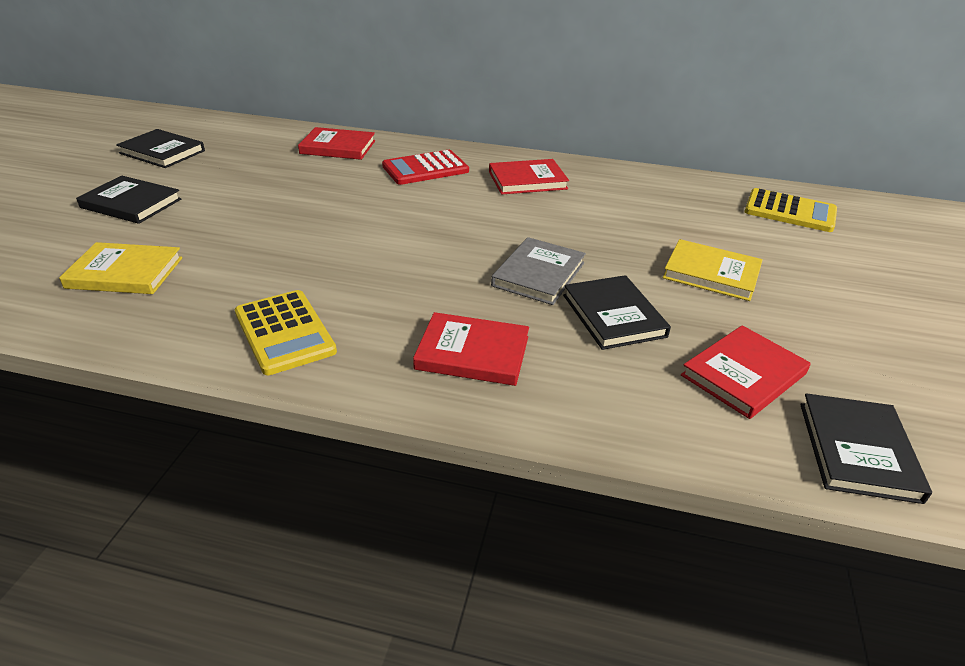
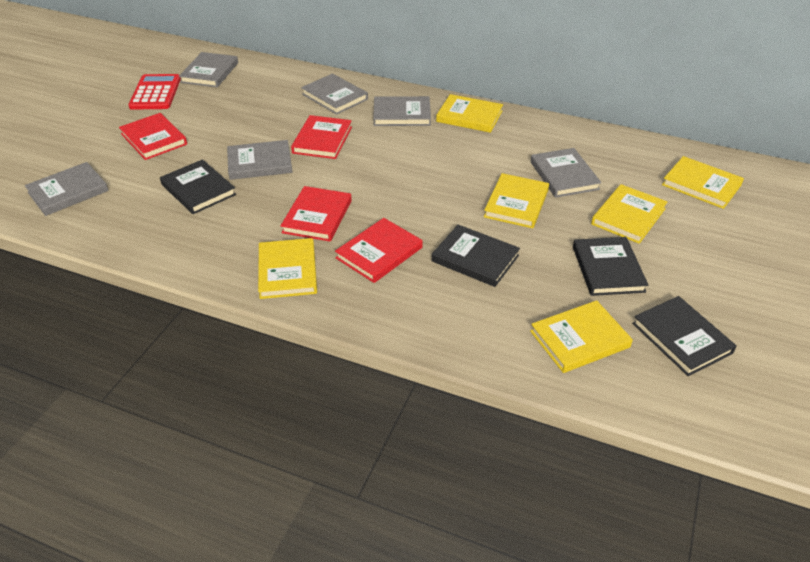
grey book: [491,237,586,305] = 1 -> [25,162,109,216] [179,52,238,87] [227,140,292,180] [301,73,368,115] [373,96,431,126] [530,148,601,198] = 6
yellow book: [59,242,183,294] [663,239,763,301] = 2 -> [258,238,317,299] [436,94,503,133] [484,173,549,228] [530,300,633,373] [591,184,667,244] [662,156,744,209] = 6
yellow calculator: [235,290,337,375] [744,188,837,232] = 2 -> none = 0

